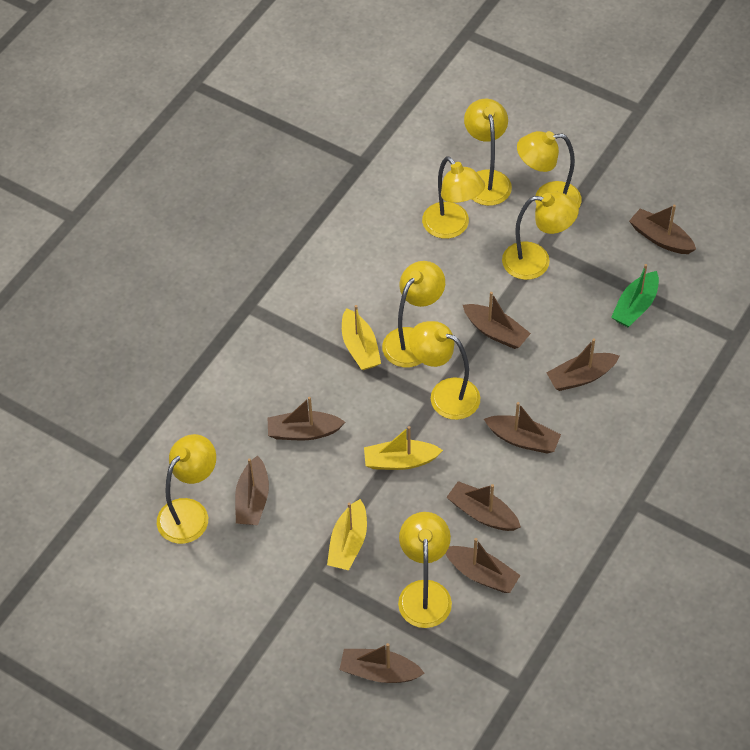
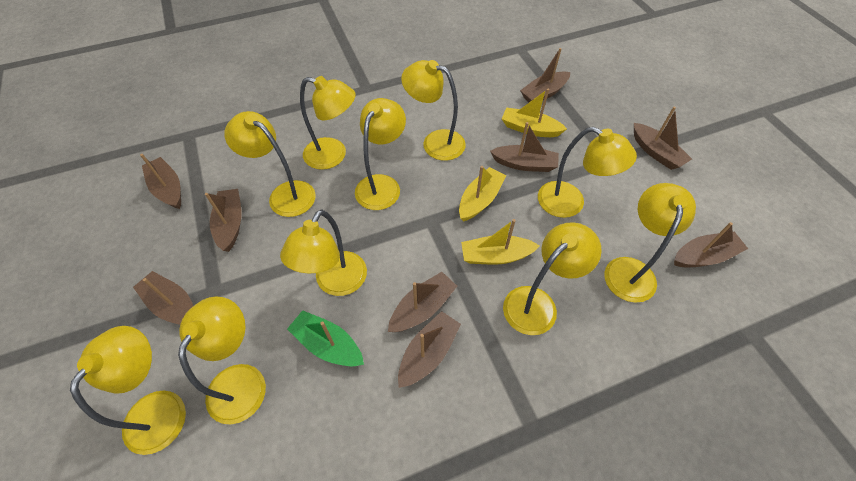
yellow lamp: [157,434,216,544] [382,261,445,368] [398,512,452,628] [409,321,480,420] [422,156,485,239] [464,99,512,206] [502,192,579,280] [517,131,582,207] = 8 -> [70,326,186,455] [178,296,266,424] [224,111,316,217] [280,210,367,296] [300,76,356,170] [355,98,406,210] [401,60,466,161] [503,222,602,335] [538,127,637,218] [604,183,696,303] = 10

